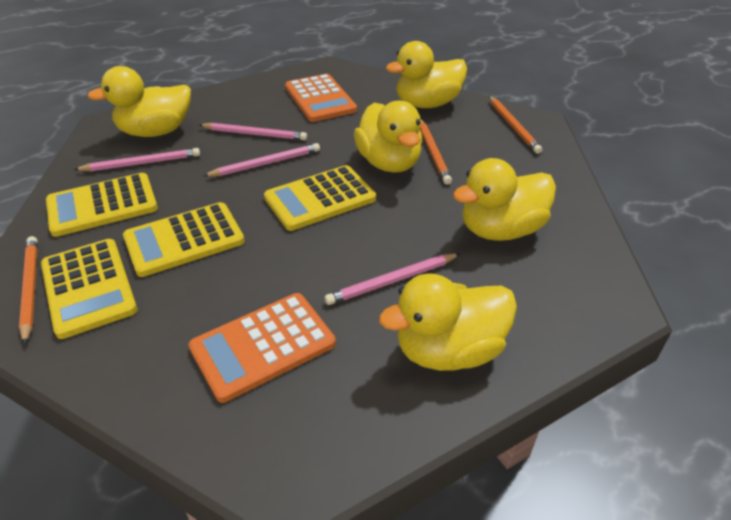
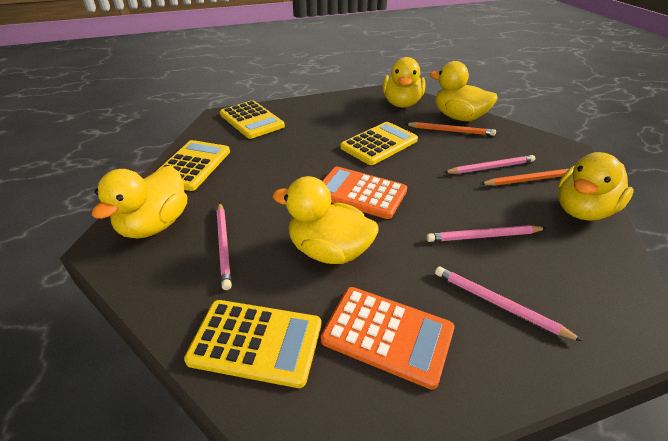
orange pencil: [19,236,38,345] [420,119,452,185] [489,96,542,154] = 3 -> [406,122,496,136] [480,168,570,186] = 2

